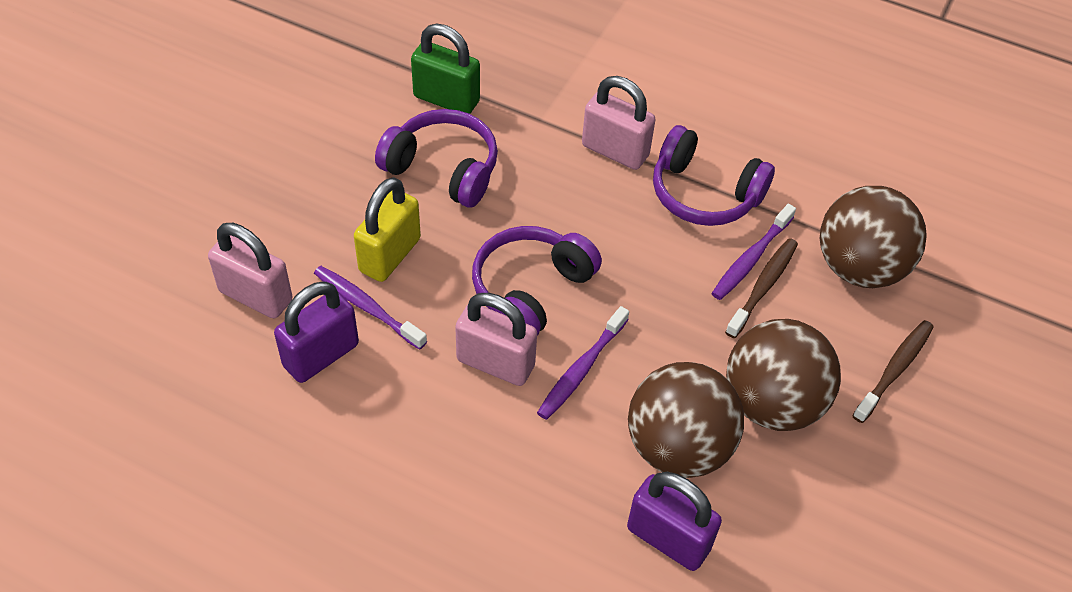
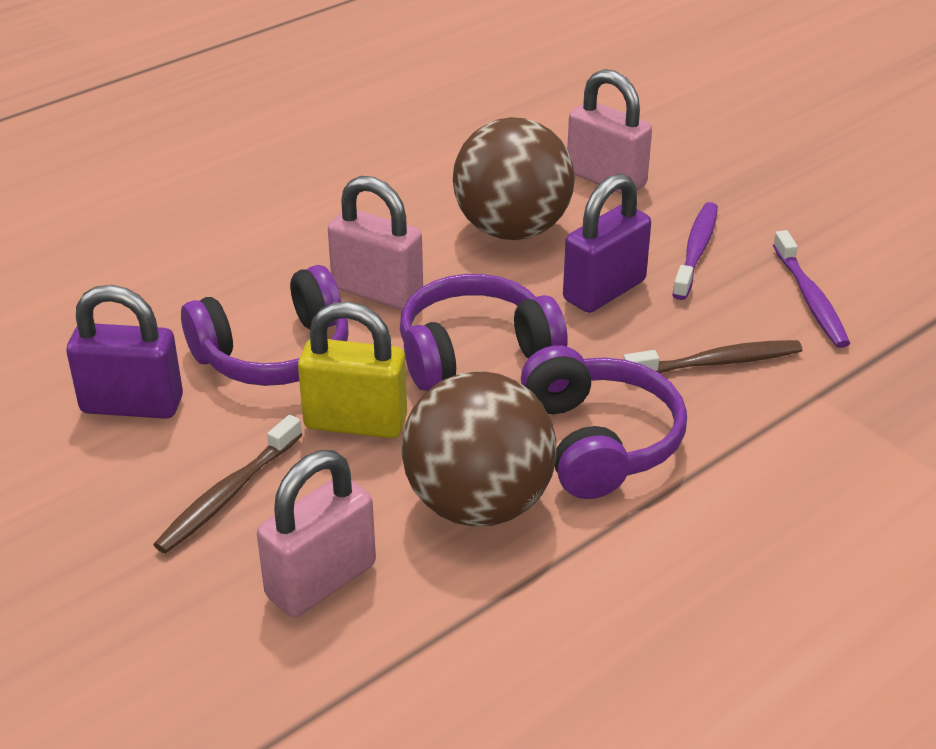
brown ball: [628,362,744,478] [726,319,841,431] [820,186,927,288] = 3 -> [402,371,556,526] [453,117,575,240] = 2
green padlock: [411,24,480,114] = 1 -> none = 0
purple toothbrush: [314,266,427,350] [537,306,629,420] [711,204,796,300] = 3 -> [672,202,718,300] [773,230,850,348] = 2

